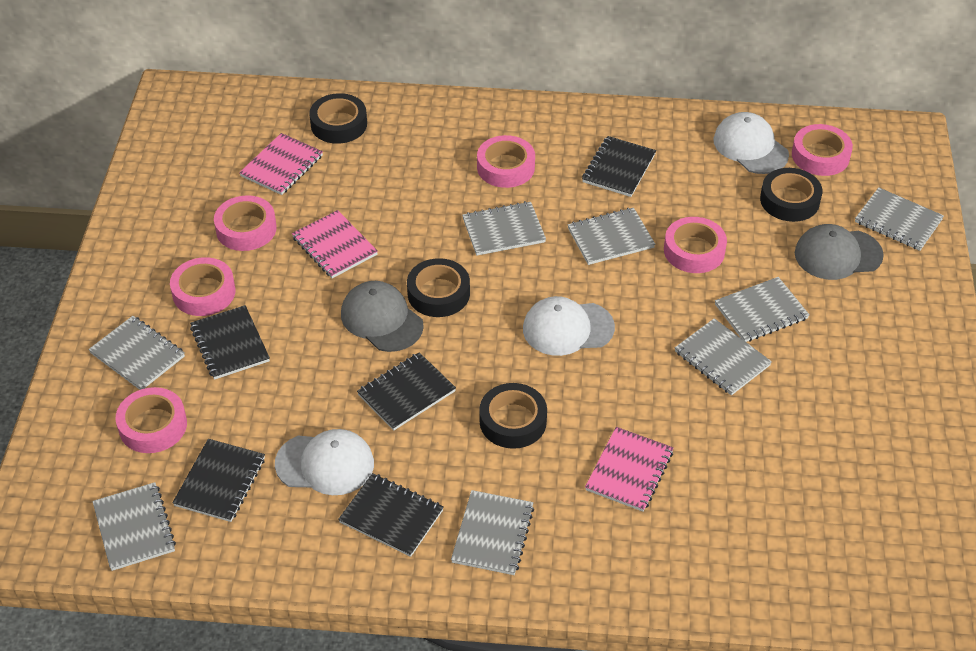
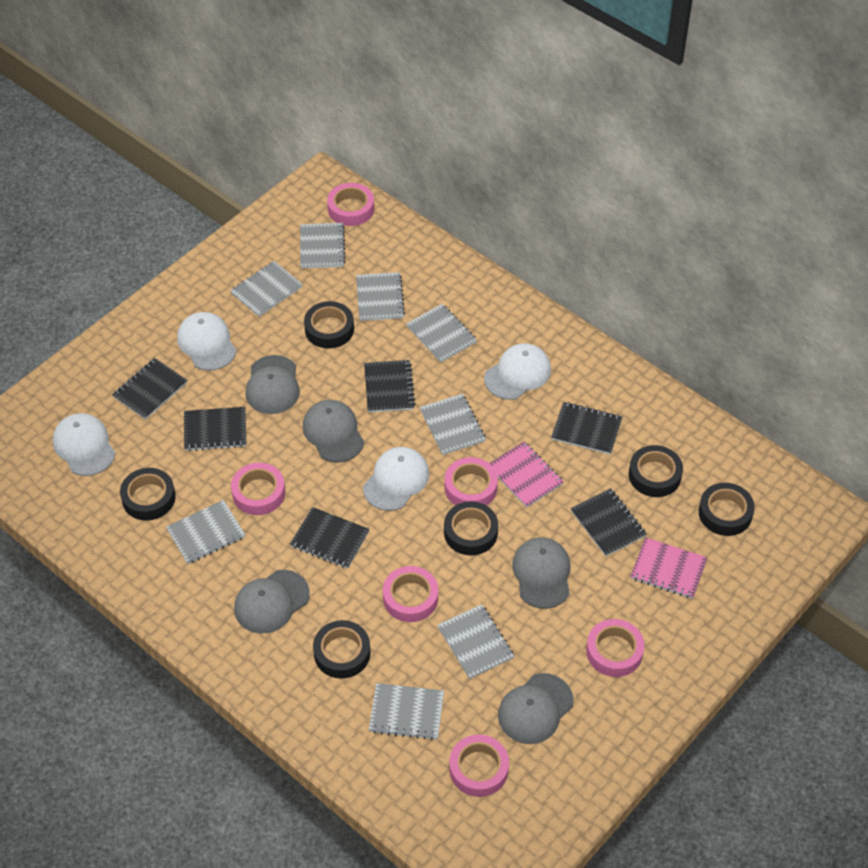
black notebook: [172,439,265,522] [190,305,270,380] [338,473,444,557] [357,352,456,431] [582,136,656,197] = 5 -> [112,358,187,420] [184,407,246,451] [290,507,370,569] [364,360,415,413] [551,402,623,455] [570,488,647,556] = 6
black tape: [309,93,367,144] [407,258,470,317] [479,383,547,449] [760,168,823,222] = 4 -> [120,468,176,521] [304,301,354,349] [313,620,371,679] [444,501,498,555] [629,445,683,497] [699,483,755,536] = 6
grey cap: [341,281,424,352] [795,224,884,280] = 2 -> [234,570,310,634] [246,355,300,414] [303,400,364,462] [498,673,574,744] [512,537,570,609] = 5
pink notebook: [239,133,323,195] [292,210,378,278] [585,427,674,512] = 3 -> [489,442,564,508] [631,537,708,599] = 2
white cap: [275,429,374,495] [523,296,615,356] [713,112,789,174] = 3 -> [53,413,116,476] [177,312,237,371] [363,447,429,511] [484,343,551,400] = 4

